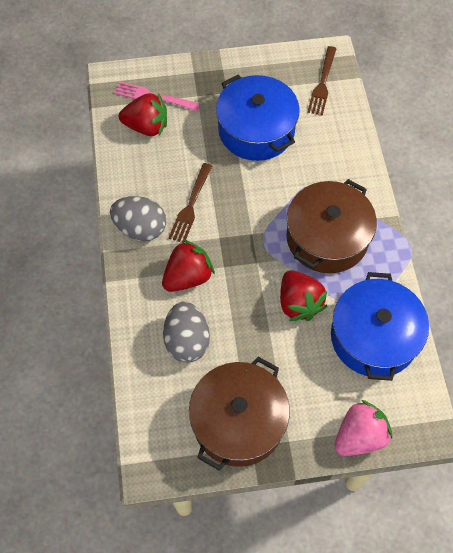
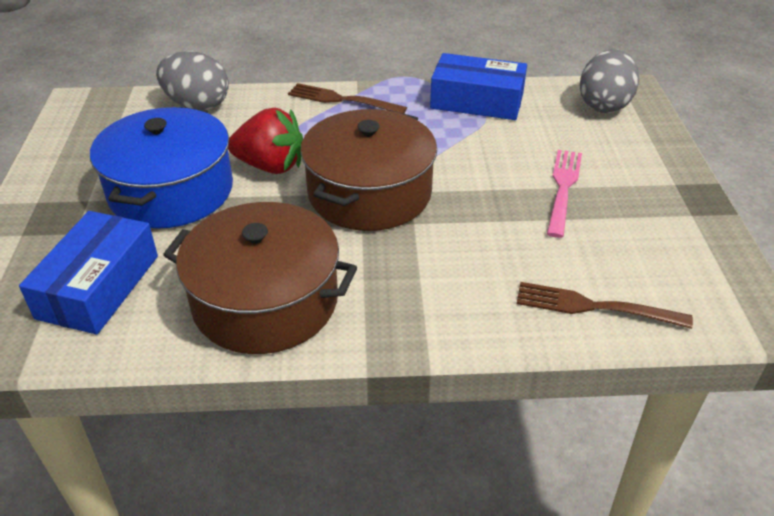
blue box: none = 0 -> [19,211,158,334] [430,53,527,120] = 2
blue pot: [216,75,300,161] [331,272,429,381] = 2 -> [90,107,233,229] = 1
pink strawberry: [334,400,392,456] = 1 -> none = 0
red strawberry: [119,93,167,136] [162,240,215,292] [280,270,327,321] = 3 -> [228,108,303,174] = 1

